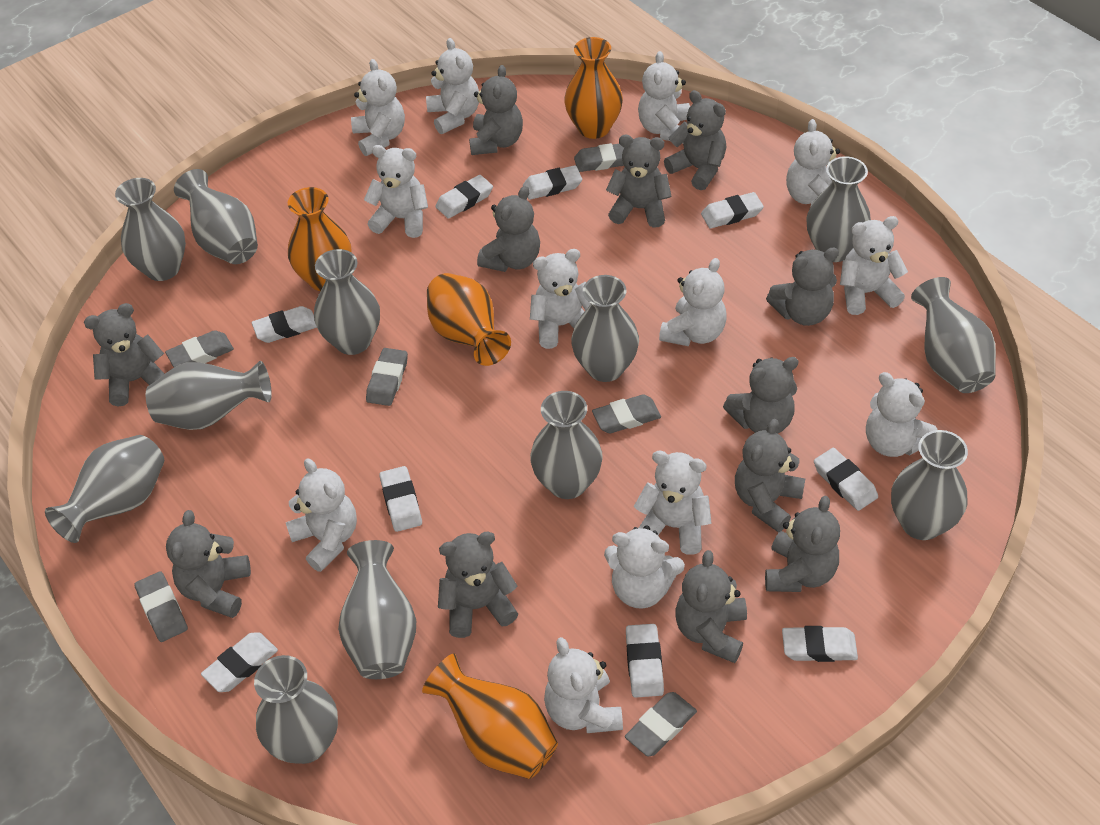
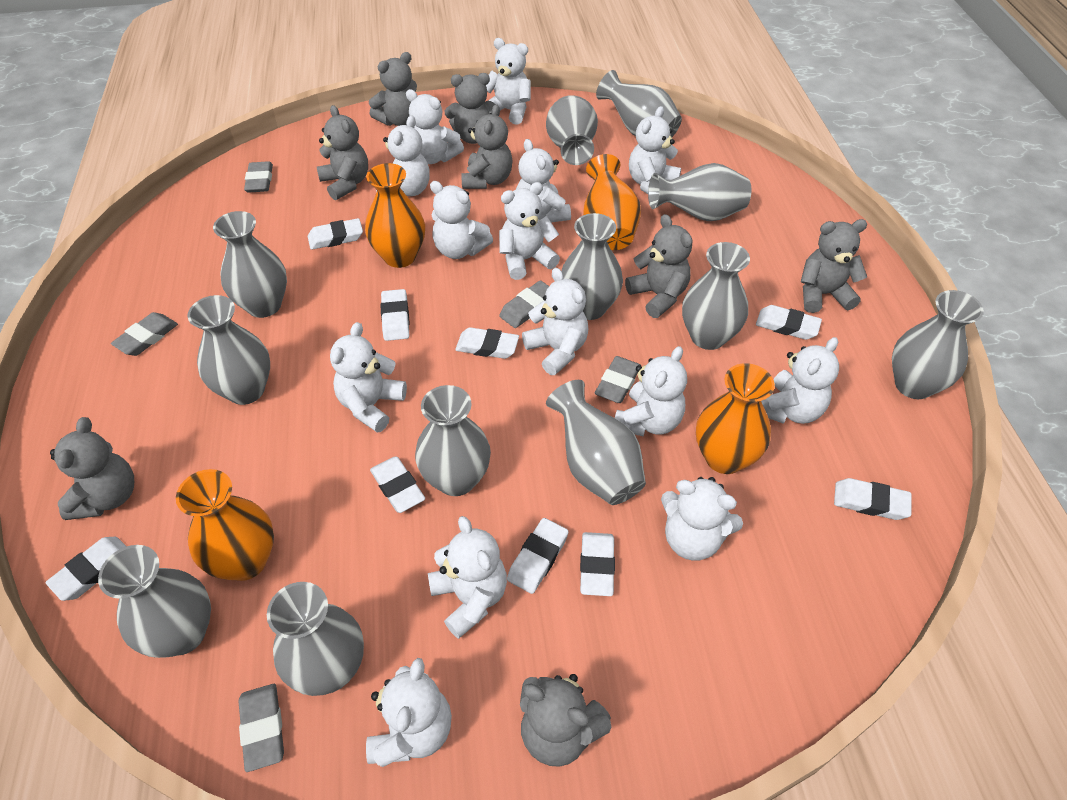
grey eraser: [134,571,188,642] [165,330,234,367] [366,348,408,406] [574,143,624,172] [592,394,661,433] [625,692,697,757] = 6 -> [111,312,178,356] [238,684,284,772] [244,161,273,193] [499,281,549,328] [595,356,641,403] = 5
grey teddy bear: [84,303,164,407] [166,510,251,618] [438,532,518,638] [469,65,523,155] [477,186,540,272] [606,135,672,228] [664,90,726,190] [676,550,747,663] [723,357,799,434] [735,419,805,532] [765,496,840,592] [766,247,839,326] = 12 -> [50,417,134,520] [317,105,368,200] [369,52,417,126] [445,73,495,144] [461,104,513,189] [520,674,611,767] [625,214,692,318] [801,219,867,313] = 8
white teddy bear: [286,458,357,572] [351,59,405,156] [364,145,428,238] [426,38,479,134] [530,249,590,349] [544,637,623,733] [604,525,685,609] [633,451,712,555] [638,51,690,144] [659,258,727,346] [786,119,840,205] [840,216,908,315] [866,372,938,457] = 13 -> [330,322,407,433] [366,658,452,767] [376,115,430,196] [406,89,464,164] [428,516,507,639] [430,181,493,259] [486,38,531,125] [499,182,560,280] [516,139,571,222] [522,268,589,375] [615,346,687,437] [629,106,681,194] [661,477,743,561] [761,337,839,424] = 14

